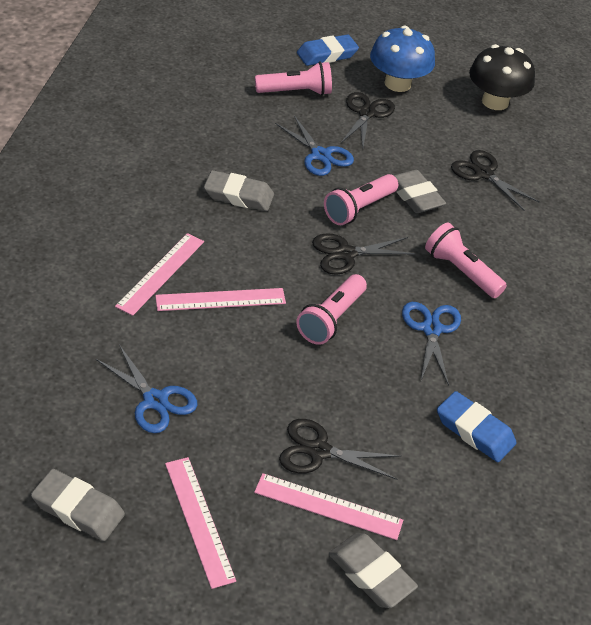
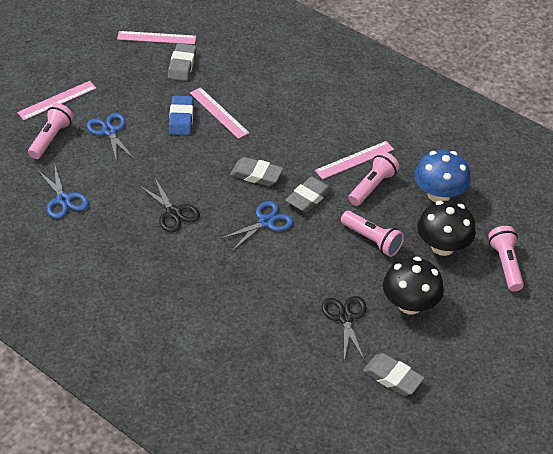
black mushroom: [469,44,535,110] = 1 -> [383,257,444,314] [417,201,476,256] = 2
black scissors: [279,419,401,480] [312,233,416,275] [341,92,395,147] [451,150,540,211] = 4 -> [140,178,200,232] [322,296,367,361] = 2
blue eraser: [297,34,359,66] [437,391,516,462] = 2 -> [169,96,194,135] = 1

